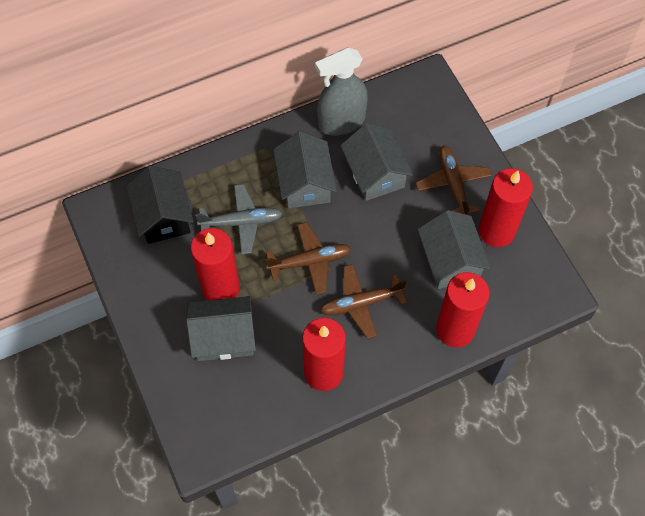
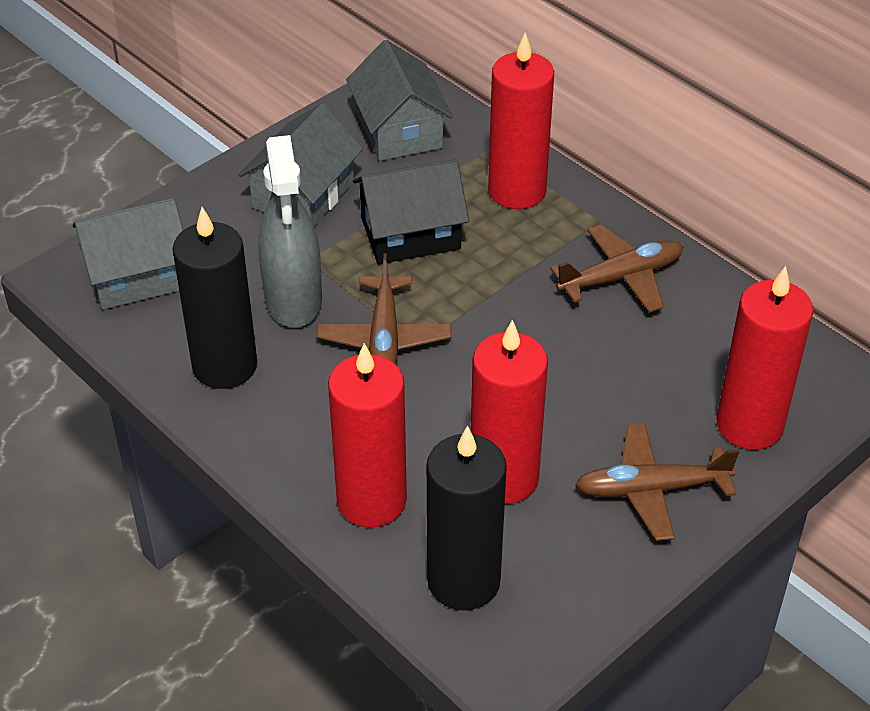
black candle: none = 0 -> [172,207,257,389] [427,425,507,610] = 2
grey house: [186,296,256,361] [273,132,337,208] [340,123,413,201] [418,210,491,289] = 4 -> [73,198,183,310] [238,103,363,226] [346,40,453,161] = 3
grey plane: [195,184,283,254] = 1 -> none = 0

